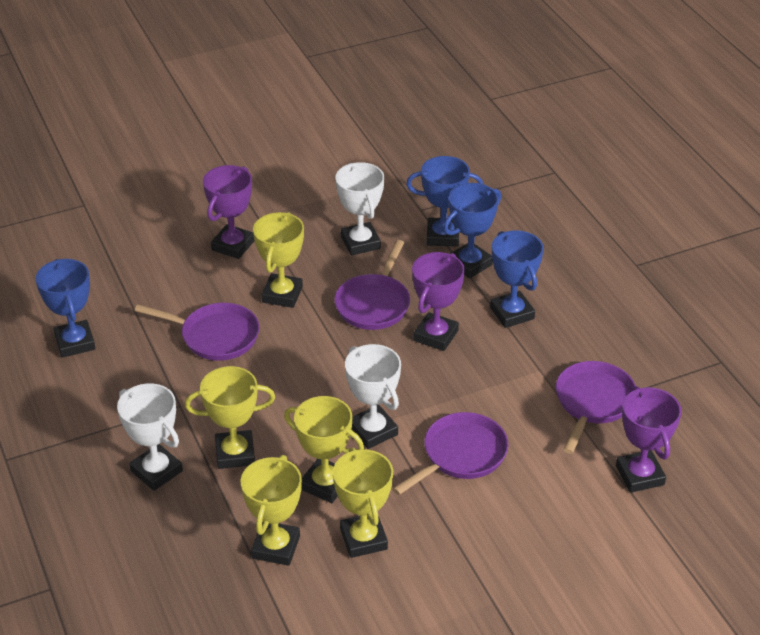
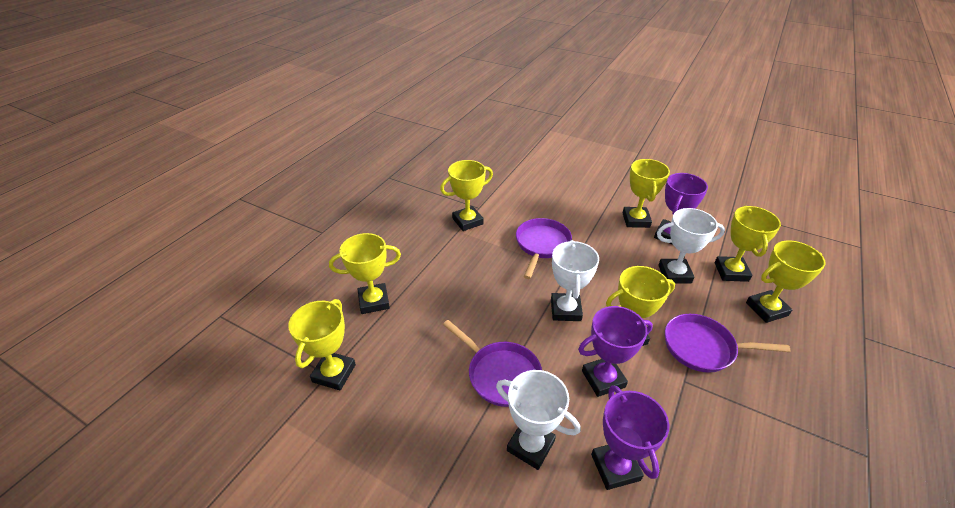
blue trophy: [35,259,96,358] [406,156,483,246] [444,183,501,279] [490,230,544,328] = 4 -> none = 0
purple pan: [135,303,260,361] [334,240,410,330] [393,412,508,495] [556,361,636,454] = 4 -> [443,320,542,407] [516,218,572,279] [665,314,791,373] = 3
yellow trophy: [185,366,275,469] [241,455,302,566] [253,212,304,308] [284,396,364,503] [333,448,393,558] = 5 -> [288,299,356,390] [329,233,401,314] [440,160,493,231] [606,266,675,346] [622,159,670,228] [714,206,781,282] [746,241,825,323] = 7

